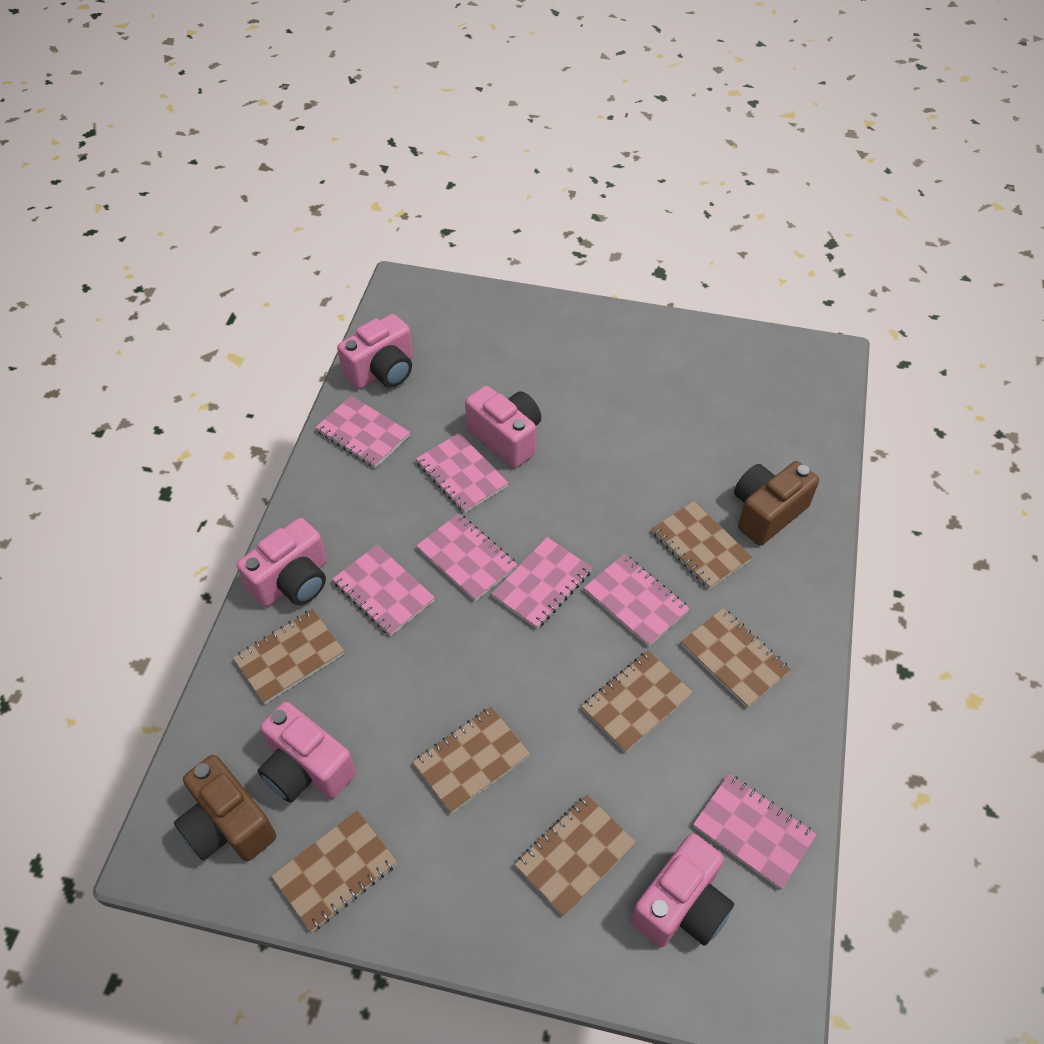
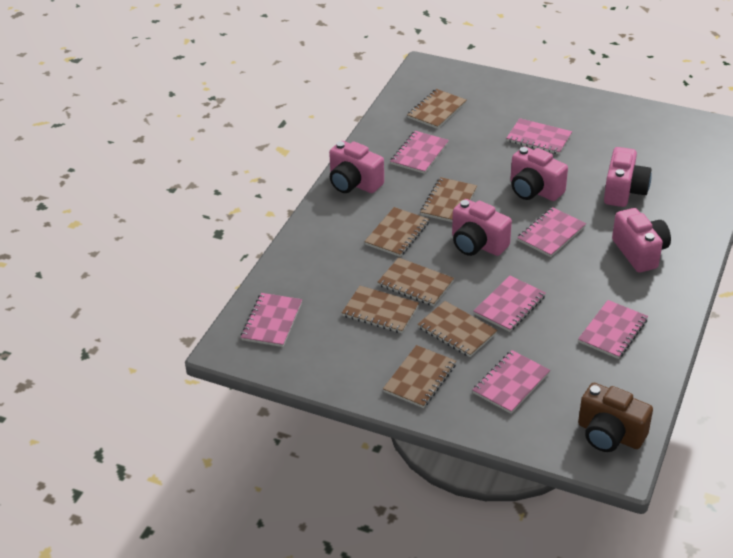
brown camera: [174,755,276,862] [734,461,819,545] = 2 -> [578,383,653,452] = 1

